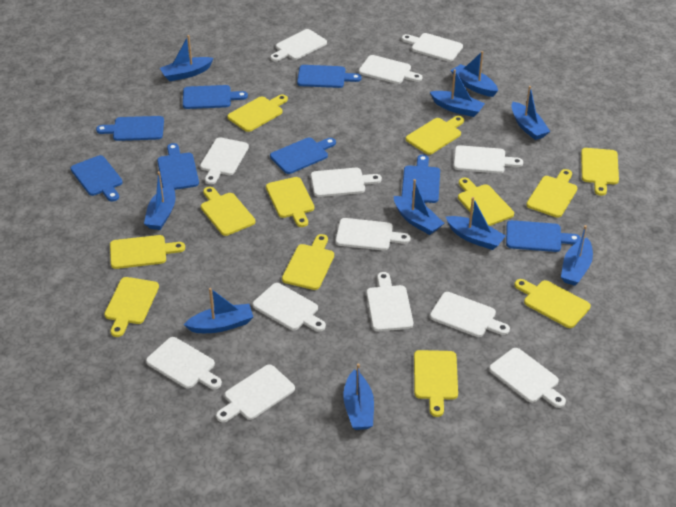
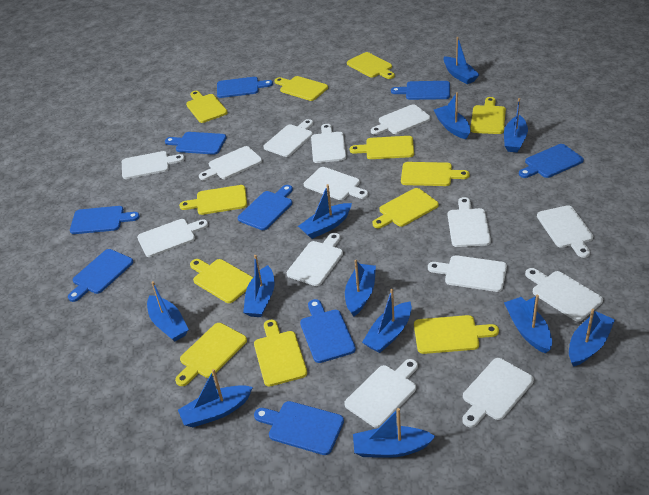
blue boat: [144,171,176,230] [160,35,214,81] [183,288,253,333] [343,364,374,430] [394,179,444,235] [430,69,485,117] [446,197,506,250] [451,51,498,97] [511,86,550,140] [561,225,593,286] = 10 -> [147,281,189,341] [178,369,253,427] [243,255,275,317] [298,184,352,239] [345,260,376,316] [353,408,435,458] [362,289,412,353] [434,92,471,139] [443,37,479,84] [504,98,528,152] [504,295,552,353] [569,309,615,367] = 12
blue cutting board: [71,155,123,201] [96,116,164,141] [157,143,199,190] [183,85,248,109] [270,138,336,174] [297,65,362,88] [402,155,440,203] [506,220,581,252] = 8 -> [68,249,133,302] [70,206,140,234] [165,132,227,155] [217,77,273,98] [238,185,293,230] [254,401,344,455] [300,299,356,363] [391,81,450,100] [519,144,584,178] = 9
white cutting board: [146,337,222,389] [200,137,249,185] [216,364,295,422] [252,283,326,332] [270,29,327,61] [311,168,382,197] [335,218,411,251] [359,55,422,84] [366,272,413,331] [402,33,463,62] [430,292,510,337] [454,145,523,174] [489,348,566,408] = 13 -> [122,151,185,179] [137,219,208,257] [199,146,262,180] [263,119,313,157] [287,233,343,286] [304,167,368,200] [311,124,346,163] [344,359,418,428] [371,104,431,135] [428,255,507,292] [448,197,491,247] [462,358,534,427] [525,268,603,321] [537,205,593,258] = 14

